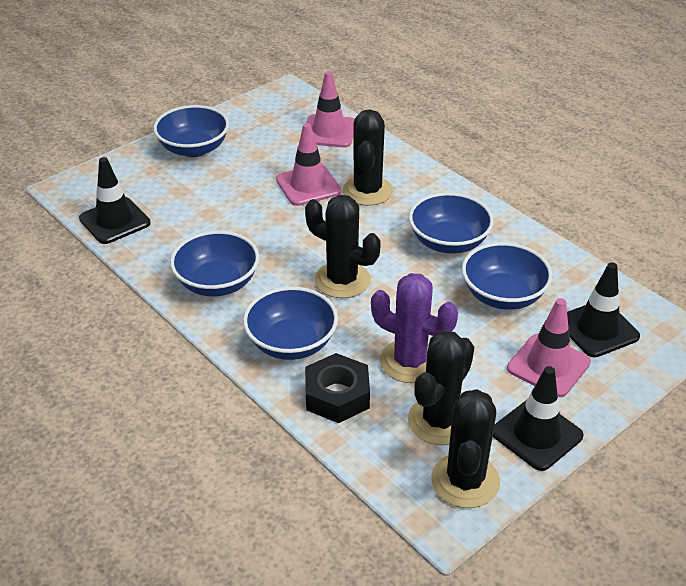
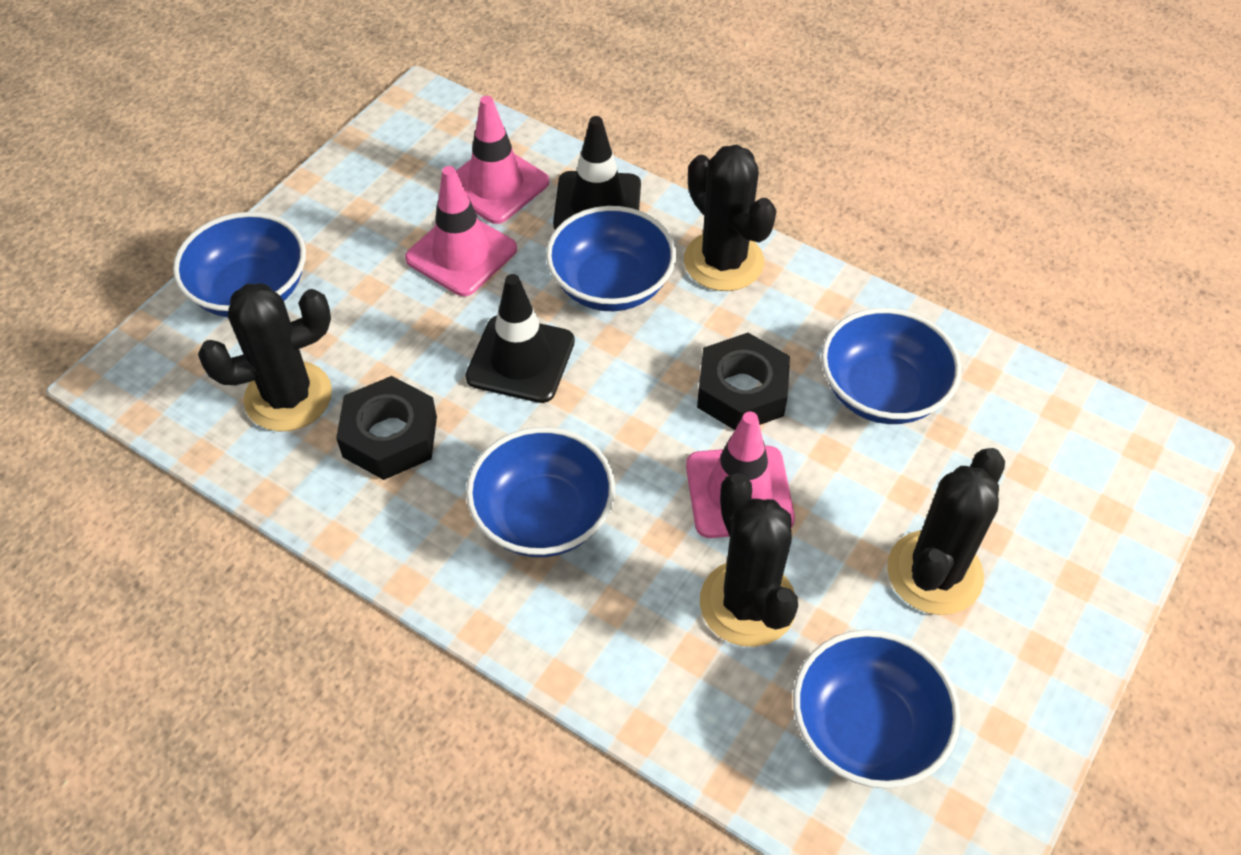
black nut: [305,353,370,423] = 1 -> [336,376,437,480] [697,333,790,430] = 2
black traffic cone: [79,157,151,244] [493,366,583,471] [567,262,640,357] = 3 -> [465,274,575,403] [553,116,641,229] = 2
purple cactus: [371,273,458,383] = 1 -> none = 0

